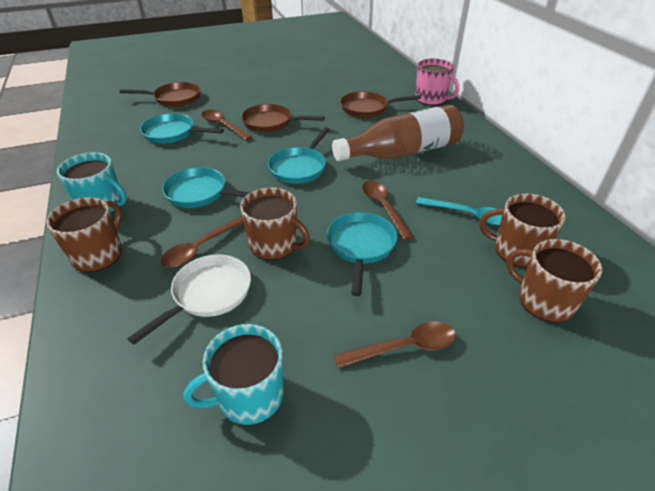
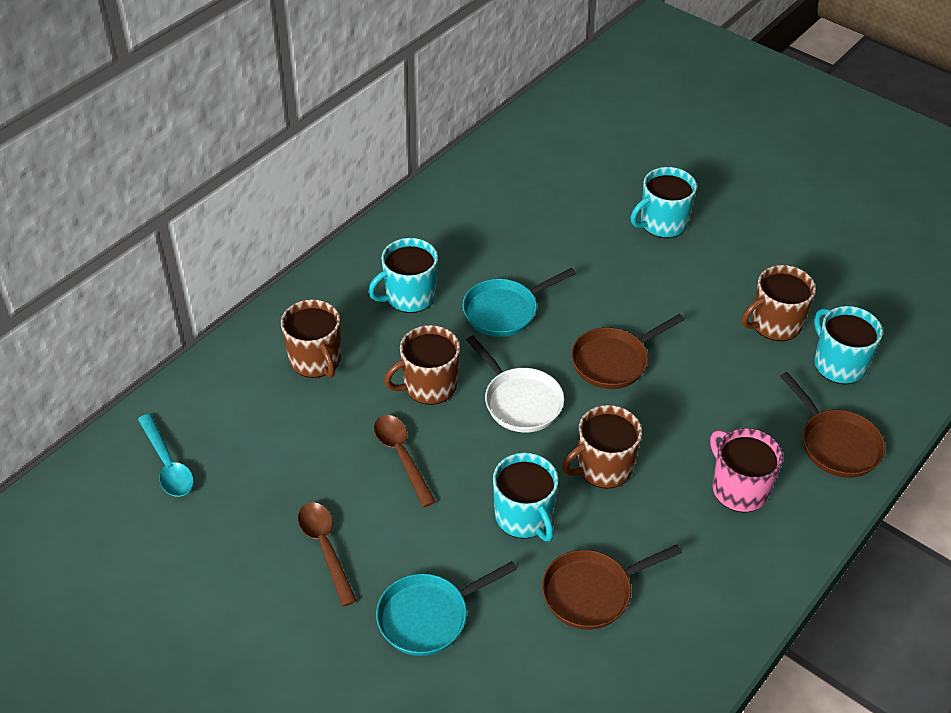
brown bottle: [332,104,464,161] = 1 -> none = 0
brown spoon: [161,216,244,267] [201,110,252,140] [334,322,456,368] [362,180,414,240] = 4 -> [298,502,357,607] [374,415,436,507] = 2
turquoise mug: [57,152,127,214] [184,324,283,425] = 2 -> [368,238,438,313] [493,453,558,541] [631,167,697,238] [814,306,883,384] = 4
turquoise pan: [140,113,224,144] [162,167,250,208] [268,127,330,184] [327,212,397,296] = 4 -> [376,561,517,656] [462,268,576,337] = 2

